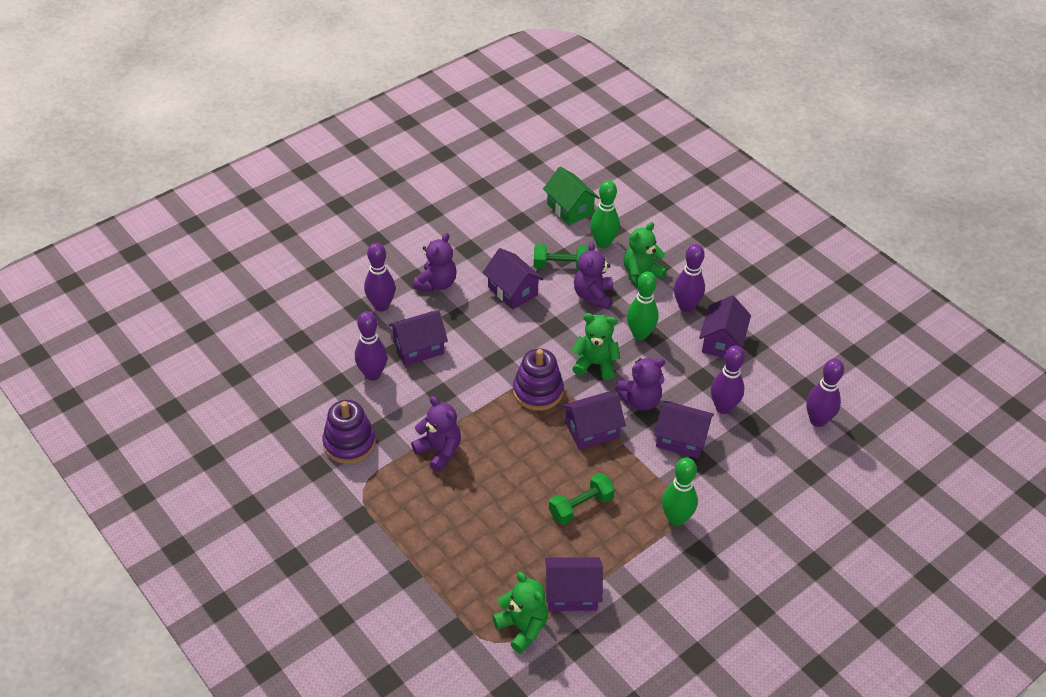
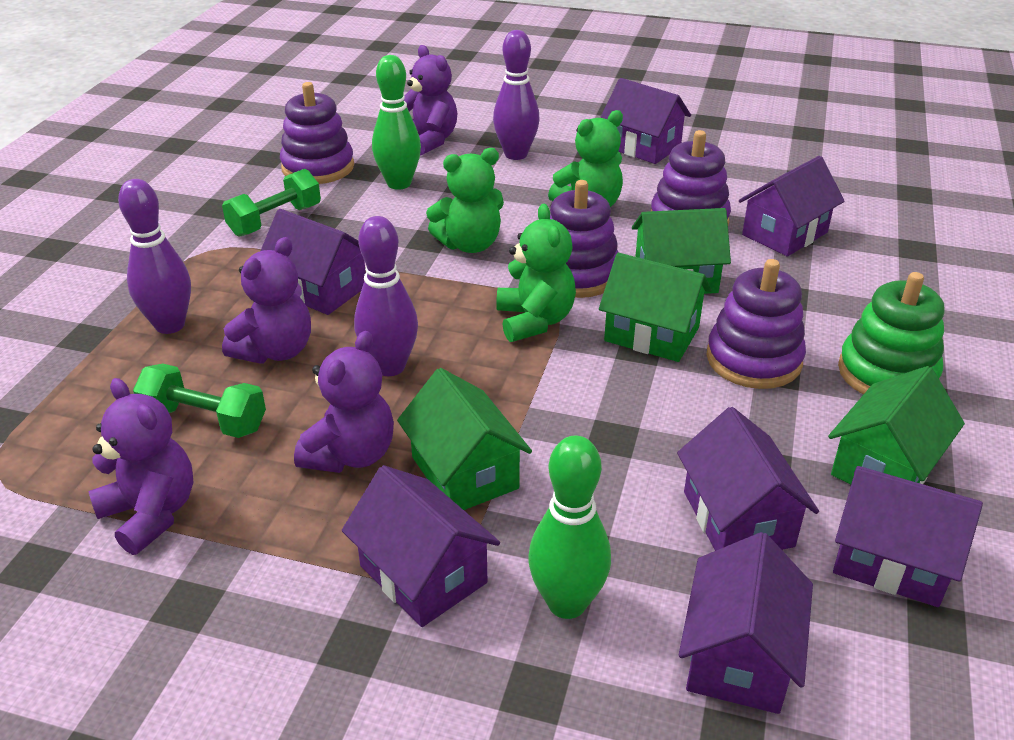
green bowling pin: [590,180,620,248] [627,272,658,340] [662,457,698,526] = 3 -> [372,55,421,190] [529,436,611,619] = 2
green house: [543,167,600,225] = 1 -> [397,368,532,510] [599,253,712,362] [632,208,731,294] [828,366,965,485] = 4
green stacking toy: none = 0 -> [838,272,945,395] = 1
purple bowling pin: [355,311,387,381] [364,243,395,311] [674,244,705,312] [711,345,745,414] [806,358,844,427] = 5 -> [118,179,191,334] [354,216,418,376] [493,30,540,160] = 3
purple house: [388,311,448,366] [483,248,544,310] [545,557,603,611] [562,392,626,449] [654,401,714,459] [699,296,751,358] = 6 -> [261,209,366,315] [342,465,500,627] [600,78,691,164] [677,407,819,551] [679,532,813,714] [739,156,844,256] [833,466,983,607] = 7
purple stacking toy: [322,400,376,464] [513,348,564,411] = 2 -> [280,82,354,184] [550,180,619,298] [651,130,731,225] [707,259,806,389] = 4

